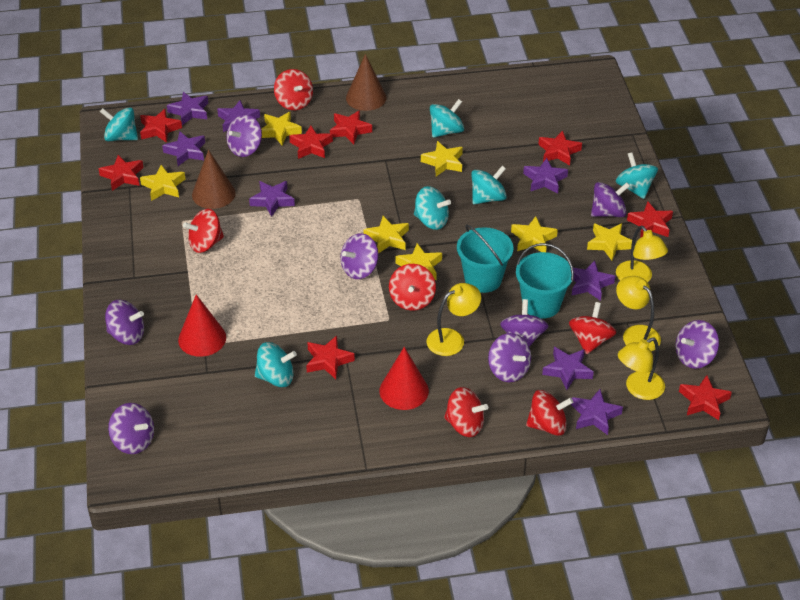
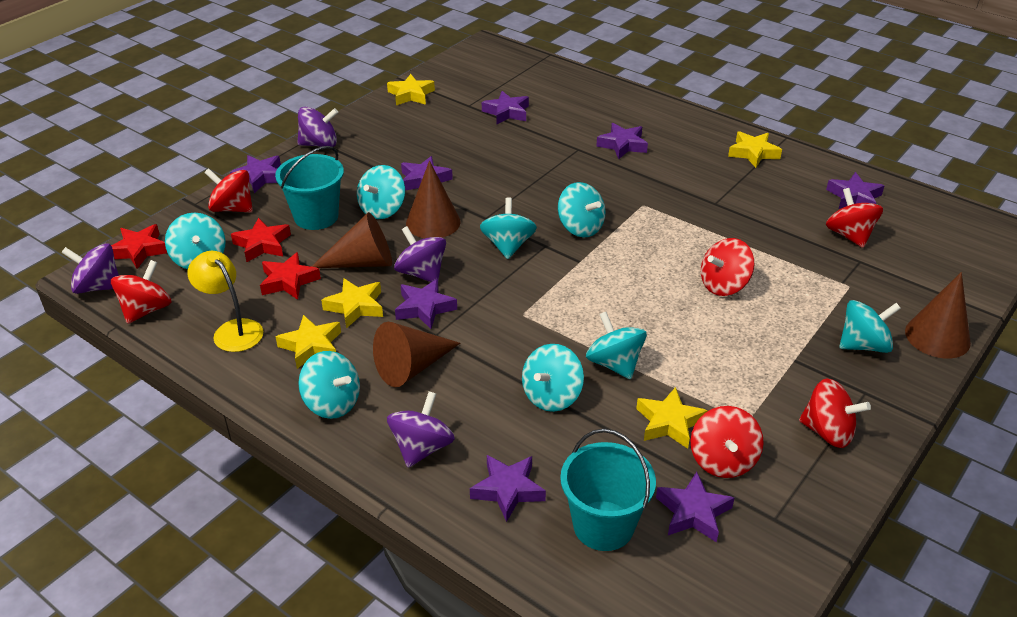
brown cone: [192,150,236,209] [346,54,387,111] = 2 -> [311,212,392,268] [373,322,460,387] [406,161,461,238] [905,272,971,358] = 4
purple spinning top: [105,300,144,345] [108,403,154,454] [226,115,262,157] [340,233,378,279] [488,333,531,382] [500,299,548,346] [591,182,630,217] [676,320,719,369] = 8 -> [61,243,119,294] [298,106,338,147] [387,391,455,468] [394,226,446,282] = 4
red cone: [178,295,226,357] [379,347,429,410] = 2 -> none = 0
red star: [99,155,144,191] [140,109,182,143] [289,125,333,159] [306,336,355,379] [330,110,372,144] [538,130,582,165] [627,201,673,238] [679,375,732,420] = 8 -> [111,224,167,269] [231,218,291,262] [260,252,321,300] = 3
turquoise spinning top: [100,107,138,141] [255,342,297,387] [414,186,451,230] [430,99,464,138] [471,166,507,204] [616,152,658,199] = 6 -> [165,213,225,269] [298,351,360,419] [357,165,405,219] [480,197,537,259] [522,344,584,412] [558,182,606,237] [586,312,647,379] [839,300,901,353] = 8
yellow lamp: [426,283,481,356] [616,226,668,282] [616,276,661,352] [618,337,665,400] = 4 -> [188,251,263,352] = 1
yellow star: [140,165,185,201] [261,112,302,145] [363,216,409,253] [396,243,442,280] [421,141,463,176] [511,216,558,252] [587,223,632,260] = 7 -> [276,315,341,369] [321,278,383,328] [387,74,435,105] [636,387,708,449] [728,131,782,168] = 5

